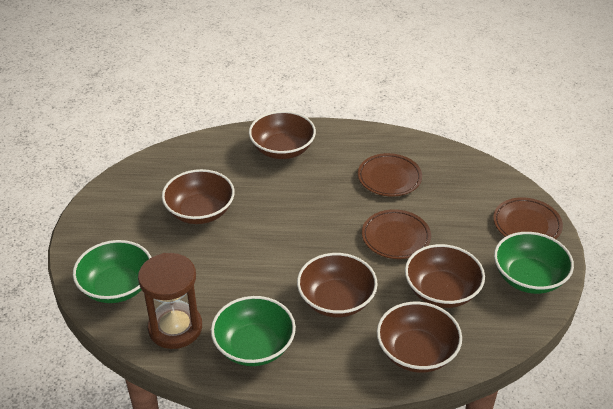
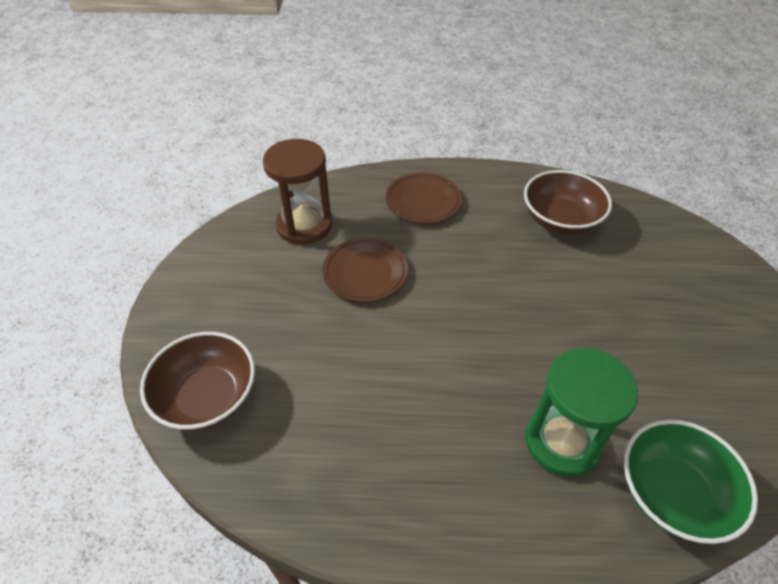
brown bowl: [162,169,235,224] [249,111,316,159] [297,253,378,317] [377,302,462,373] [405,244,485,308] = 5 -> [140,332,255,430] [524,170,612,235] = 2
brown plate: [358,153,422,196] [362,209,431,259] [493,197,563,239] = 3 -> [323,238,408,302] [385,172,462,224] = 2
green bowl: [73,240,152,303] [211,296,296,366] [494,232,574,294] = 3 -> [624,419,758,544] = 1
green hourglass: none = 0 -> [525,348,638,477] = 1

